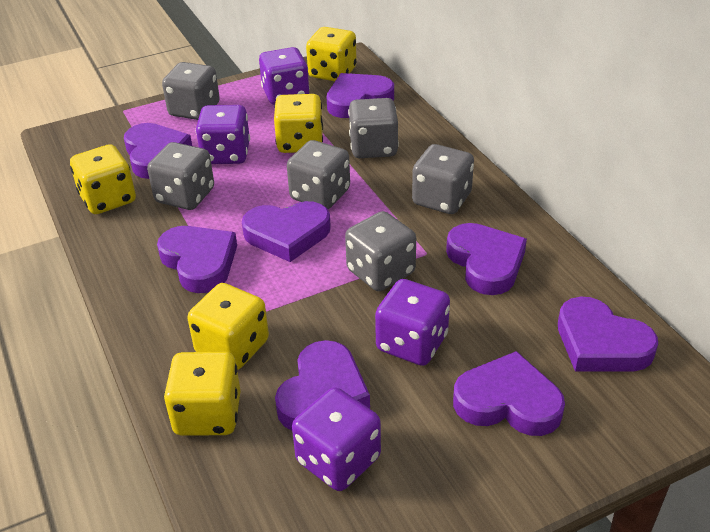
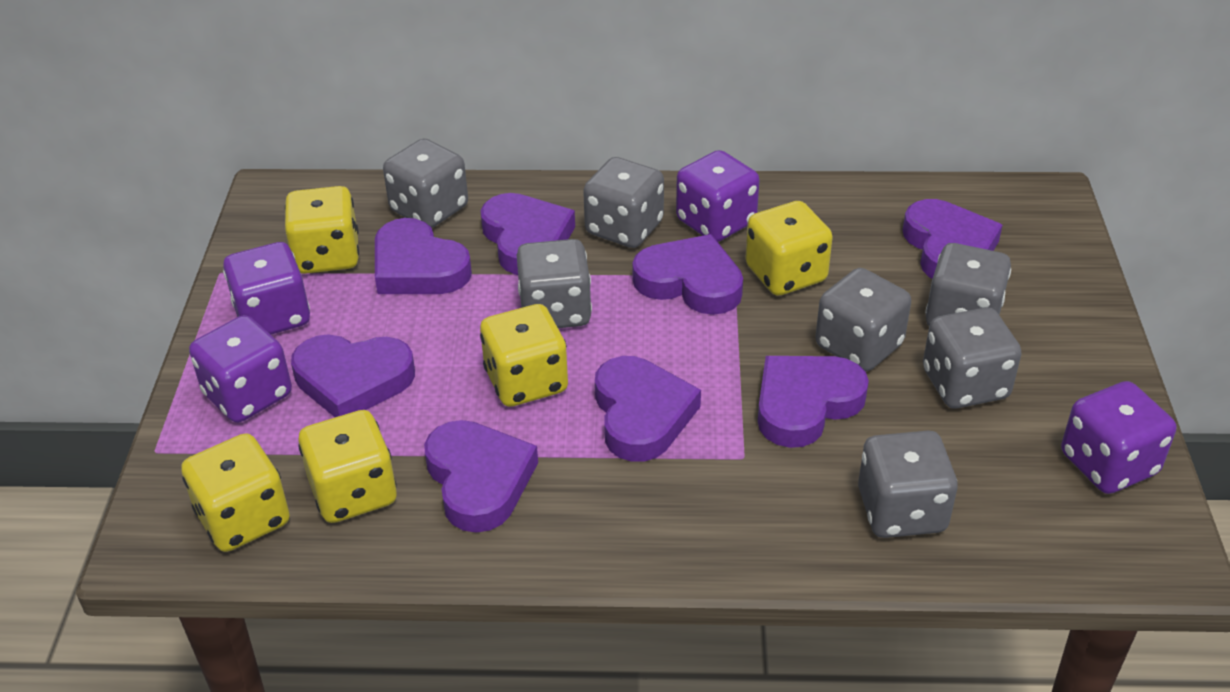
grey dice: [147,142,214,210] [162,62,220,120] [287,140,350,209] [345,211,416,291] [348,98,399,158] [412,144,474,214] = 6 -> [383,138,468,228] [517,239,592,328] [583,157,664,248] [815,268,911,372] [858,431,958,538] [923,307,1022,408] [925,243,1011,326] = 7

